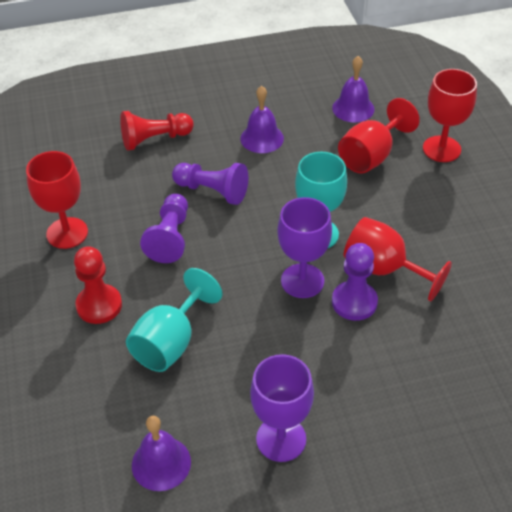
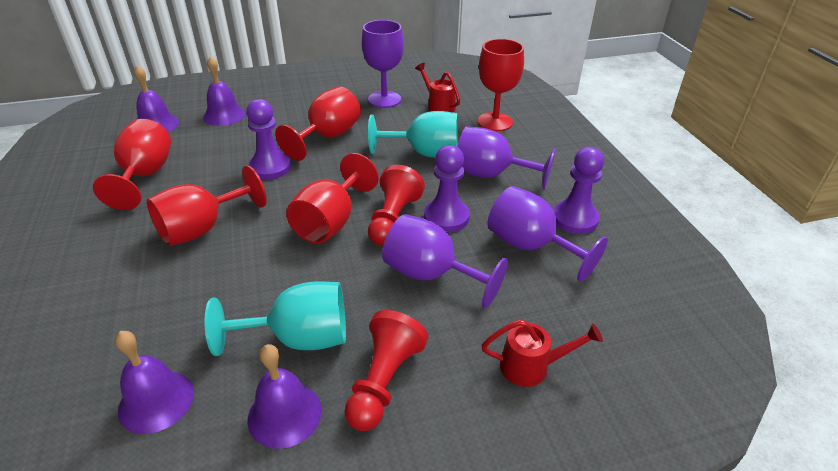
purple bell: [132,416,191,491] [240,86,284,153] [332,56,375,122] = 3 -> [115,331,194,434] [134,65,179,132] [203,56,245,126] [248,344,322,449] = 4
purple goblet: [250,354,314,462] [277,197,332,298] = 2 -> [362,20,404,108] [382,214,508,308] [458,126,556,190] [488,186,608,282] = 4
red goblet: [26,151,88,249] [338,98,420,173] [344,217,452,302] [423,69,477,162] = 4 -> [93,119,171,210] [147,165,267,246] [275,86,361,161] [286,153,379,244] [478,39,524,131] = 5
red watering can: none = 0 -> [415,63,460,112] [481,320,603,387] = 2

